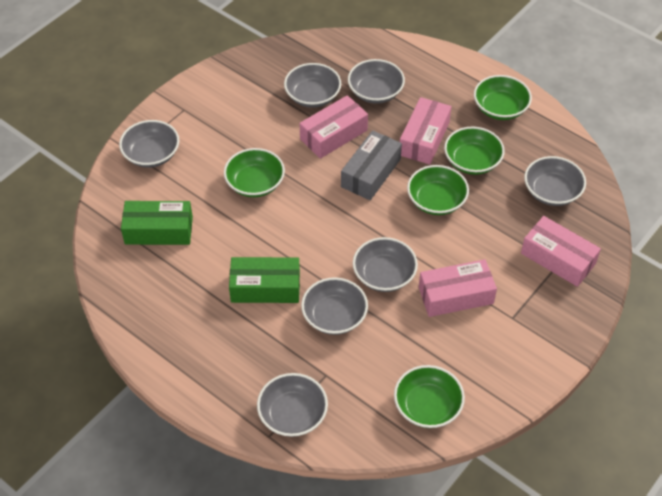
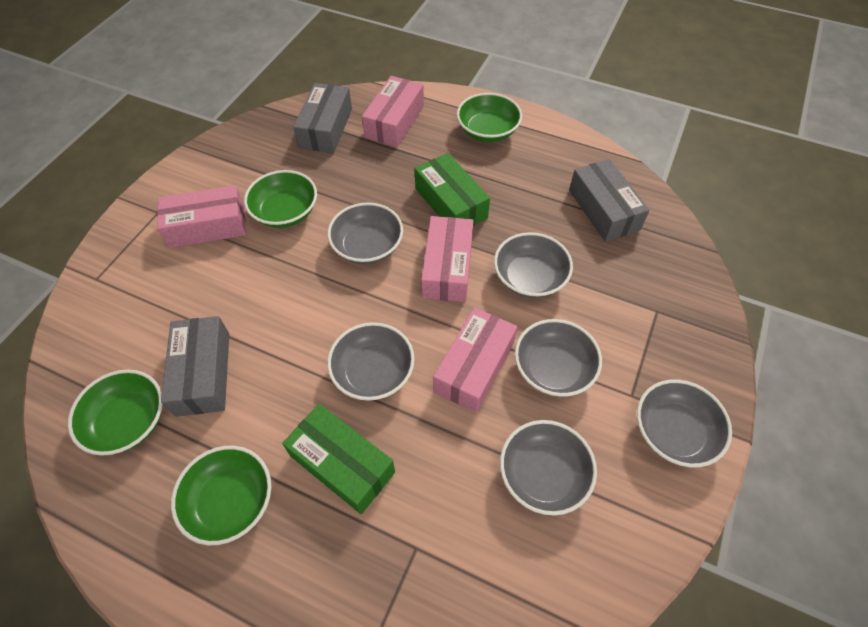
green bowl: [224,148,285,197] [394,365,465,428] [407,165,469,215] [444,126,505,175] [474,75,532,120] = 5 -> [68,369,163,456] [171,446,271,545] [244,170,317,228] [457,93,522,142] = 4
grey bowl: [119,120,179,168] [257,373,328,437] [284,63,341,108] [301,277,368,335] [348,59,405,104] [353,237,418,292] [524,156,586,206] = 7 -> [327,203,403,264] [327,322,415,401] [494,232,573,298] [500,420,597,516] [515,319,602,397] [637,379,732,467] = 6
grey box: [341,131,402,200] = 1 -> [161,316,229,417] [293,83,352,153] [569,159,650,242] = 3

